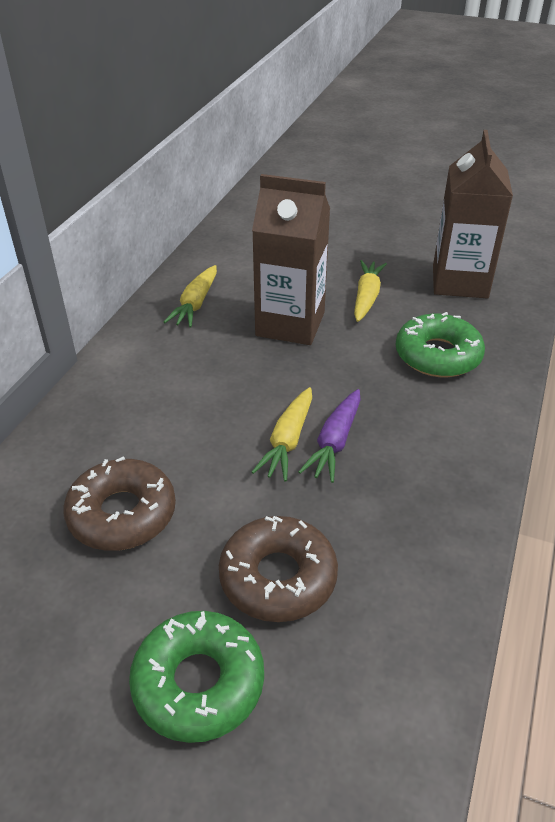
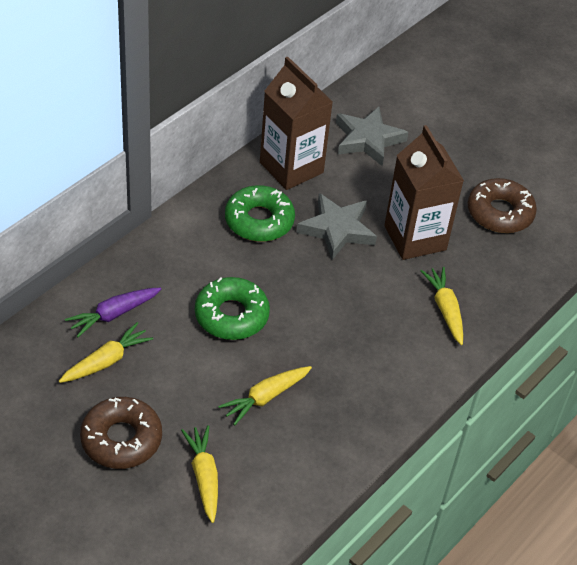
grey star: none = 0 -> [297,193,377,260] [336,107,408,166] = 2
yellow carrot: [164,265,217,328] [252,387,312,482] [354,260,387,322] = 3 -> [59,322,153,383] [181,425,218,523] [218,366,312,426] [421,267,463,345] = 4

